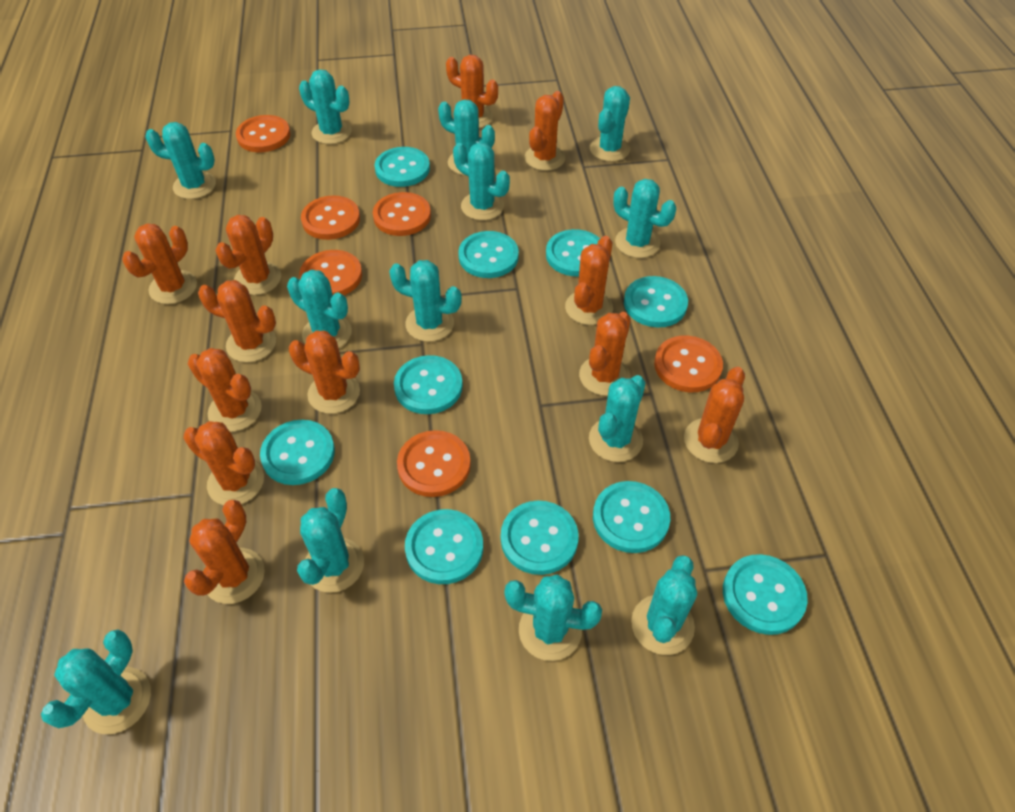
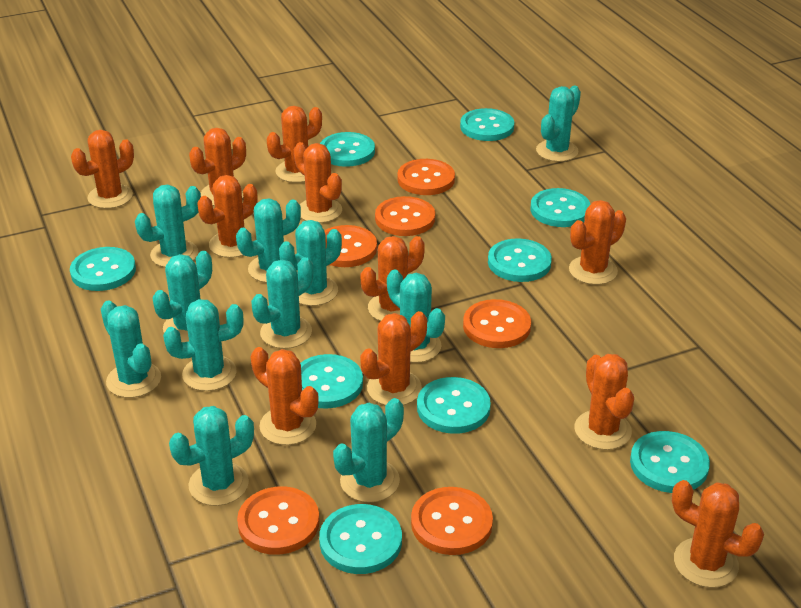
orange cactus: [122,223,197,304] [183,421,264,505] [184,500,265,604] [188,348,262,432] [198,280,276,362] [215,215,281,295] [289,331,360,414] [446,55,498,128] [524,91,565,171] [565,236,613,325] [579,312,631,396] [684,367,745,463] = 12 -> [71,130,134,209] [189,128,246,206] [197,175,258,258] [251,347,319,445] [267,106,322,183] [294,142,342,223] [360,311,427,405] [361,236,425,321] [569,200,626,285] [575,354,634,450] [672,480,764,588] = 11
turquoise button: [260,420,335,485] [375,147,430,187] [394,355,463,414] [405,509,483,584] [458,231,519,278] [501,501,579,575] [546,229,600,276] [593,481,670,553] [624,276,688,328] [723,554,808,635] = 10 -> [70,247,136,291] [300,354,363,409] [319,504,402,574] [320,132,375,167] [417,377,491,434] [460,108,514,141] [488,238,552,282] [530,188,590,227] [630,431,710,493] = 9
turquoise cactus: [41,630,151,734] [145,122,216,199] [287,270,352,348] [297,488,364,593] [299,69,352,144] [389,260,462,342] [438,99,495,175] [453,143,510,220] [504,574,602,661] [589,375,646,462] [590,86,630,162] [613,179,676,258] [631,555,697,655] = 13 -> [101,301,161,398] [135,185,201,267] [152,251,212,342] [163,299,243,391] [169,406,254,506] [236,199,301,283] [251,257,313,349] [279,220,342,306] [333,398,404,502] [387,269,445,363] [536,86,581,162] = 11

